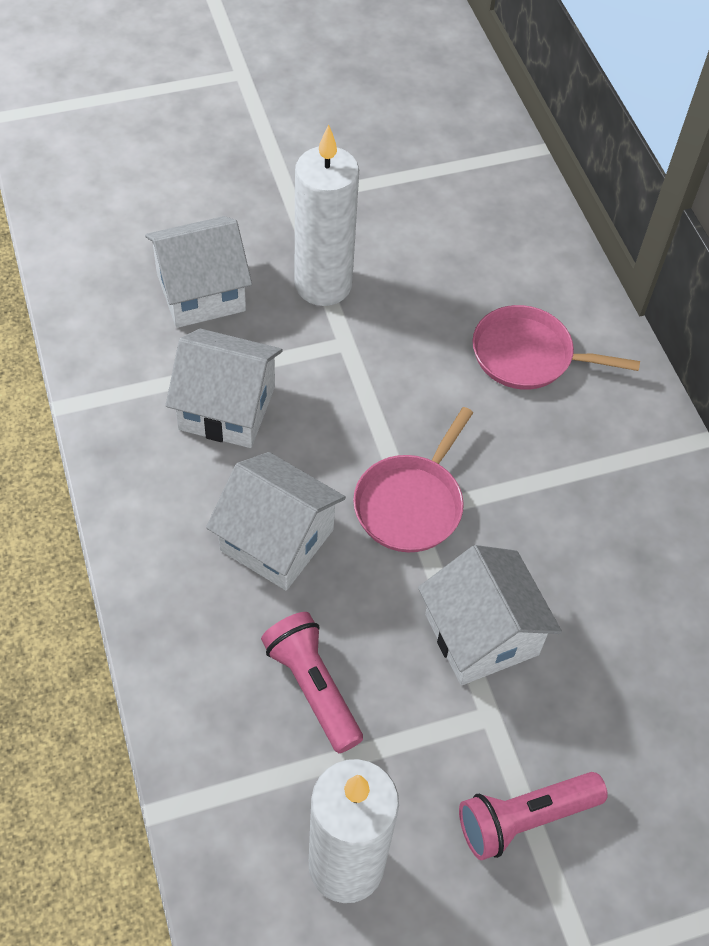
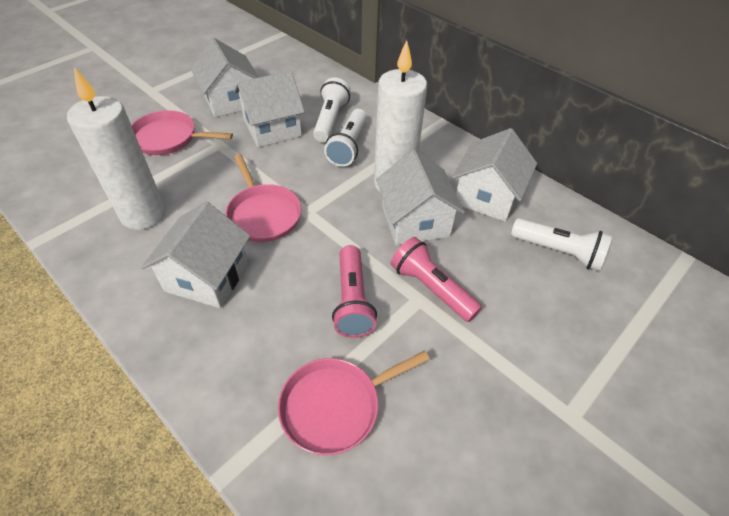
pink pan: [353,407,473,552] [473,305,640,390] = 2 -> [131,110,233,155] [225,154,301,242] [278,351,430,455] = 3
white flashlight: none = 0 -> [313,78,351,142] [324,109,367,167] [511,218,612,271] = 3
white house: [145,216,252,328] [166,329,283,448] [206,452,346,591] [418,545,562,685] = 4 -> [141,202,250,308] [190,38,259,118] [234,71,305,147] [376,150,465,246] [452,128,537,222] = 5

